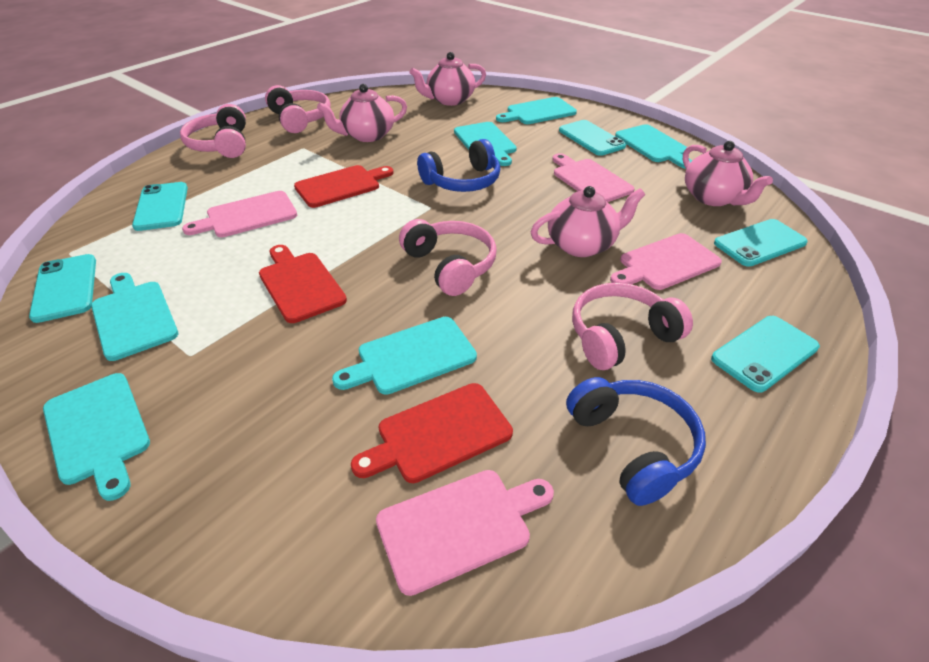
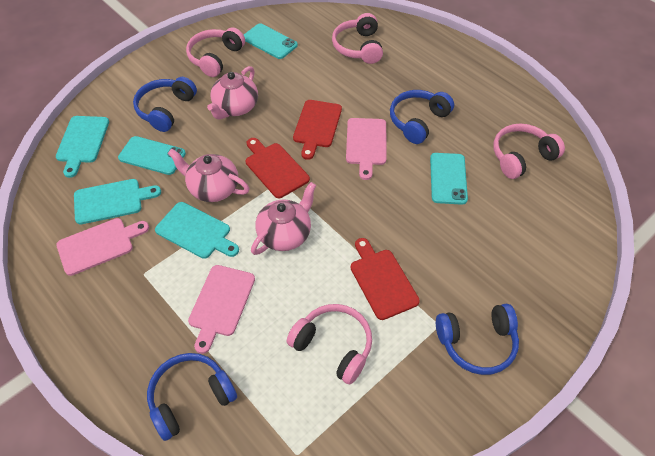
blue headphones: [417,139,500,192] [566,377,706,506] = 2 -> [133,77,197,132] [147,353,237,441] [390,90,454,144] [436,304,519,375] = 4
pink cutting board: [182,191,297,237] [376,470,554,596] [553,153,635,202] [610,233,722,290] = 4 -> [56,218,149,276] [188,265,255,354] [346,118,386,180] = 3
pink teapot: [317,84,407,142] [410,52,486,106] [531,186,645,257] [683,141,773,206] = 4 -> [168,149,249,202] [207,66,258,120] [251,182,316,255] = 3
turquoise cutting board: [43,373,150,501] [91,273,178,361] [332,317,477,395] [454,122,517,166] [496,97,577,124] [615,124,692,169] = 6 -> [56,116,109,178] [74,179,161,224] [155,202,239,259] = 3
turquoise phone: [29,254,96,323] [132,182,188,231] [559,120,626,156] [711,316,820,393] [714,219,808,267] = 5 -> [118,136,186,175] [244,24,298,59] [430,153,468,205] = 3

